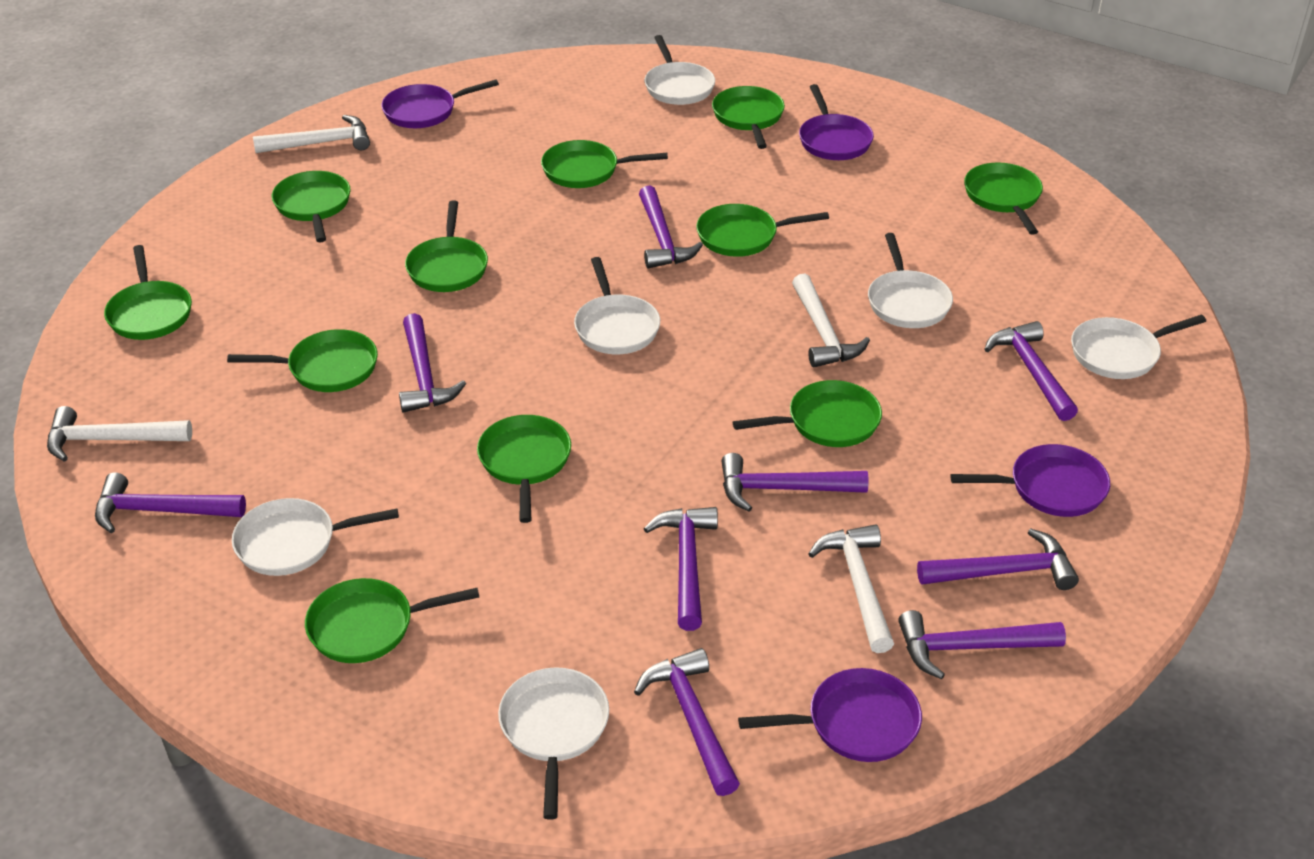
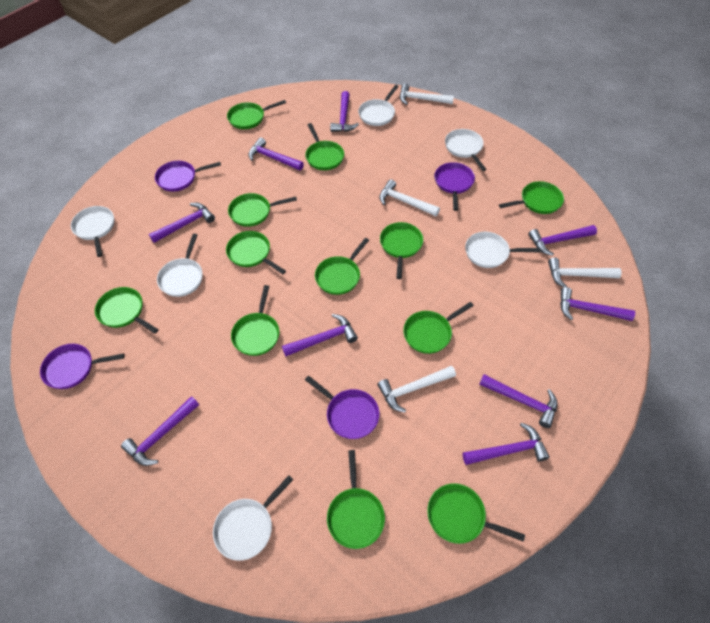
green pan: [104,245,192,340] [227,329,378,392] [272,171,351,242] [305,578,479,663] [405,200,488,292] [477,415,571,523] [541,140,668,188] [696,204,829,257] [712,86,785,149] [733,380,882,447] [964,163,1043,235] = 11 -> [95,287,159,334] [226,231,286,274] [227,100,286,129] [228,193,297,227] [231,285,279,356] [305,123,344,170] [315,238,369,295] [327,450,385,549] [380,222,423,279] [403,302,474,354] [427,483,525,544] [499,181,564,214] = 12

